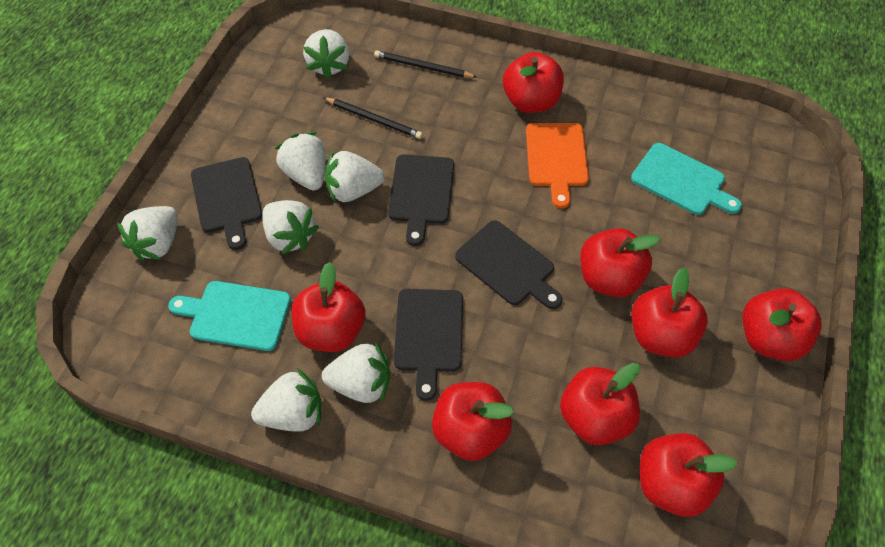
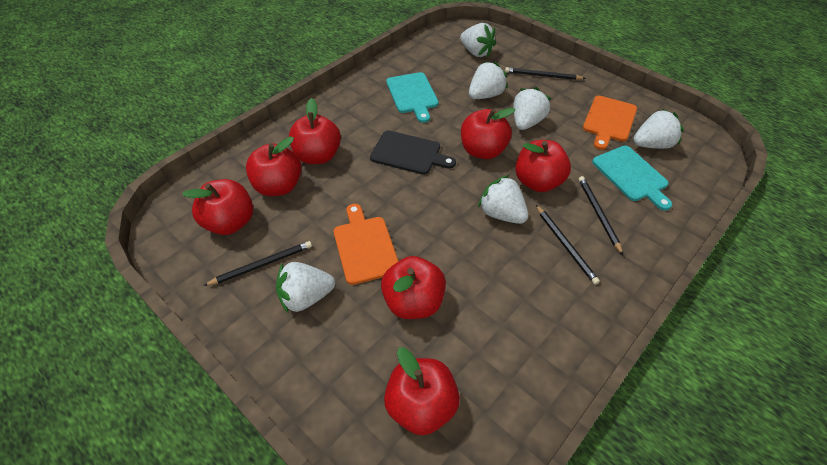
black cutting board: [191,157,262,250] [388,154,454,246] [394,289,463,401] [455,220,563,309] = 4 -> [370,130,456,175] = 1
black pencil: [323,97,423,139] [374,50,477,78] = 2 -> [203,241,312,286] [505,67,586,80] [536,205,600,285] [579,176,623,255] = 4
orange cutting board: [526,123,589,209] = 1 -> [334,204,398,285] [583,96,637,150] = 2
red apple: [292,262,366,352] [432,382,514,461] [503,52,564,113] [560,363,640,445] [580,228,660,297] [632,268,708,358] [640,433,737,517] [742,288,822,361] = 8 -> [182,179,253,235] [246,137,302,196] [289,98,341,164] [381,256,446,319] [384,347,460,435] [461,108,516,159] [515,140,571,192] = 7
white strawberry: [117,206,178,261] [251,368,322,432] [262,200,319,254] [275,132,326,191] [303,29,349,79] [322,342,390,403] [325,151,385,203] = 7 -> [276,262,335,313] [460,23,496,57] [469,61,508,99] [478,175,528,224] [513,87,552,130] [633,109,684,149] = 6

